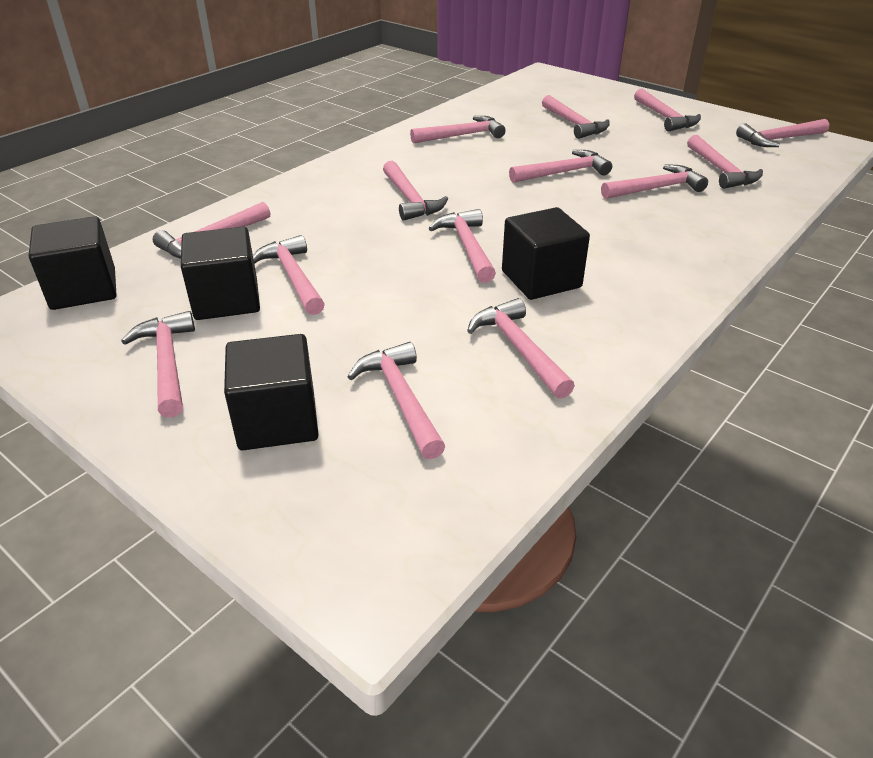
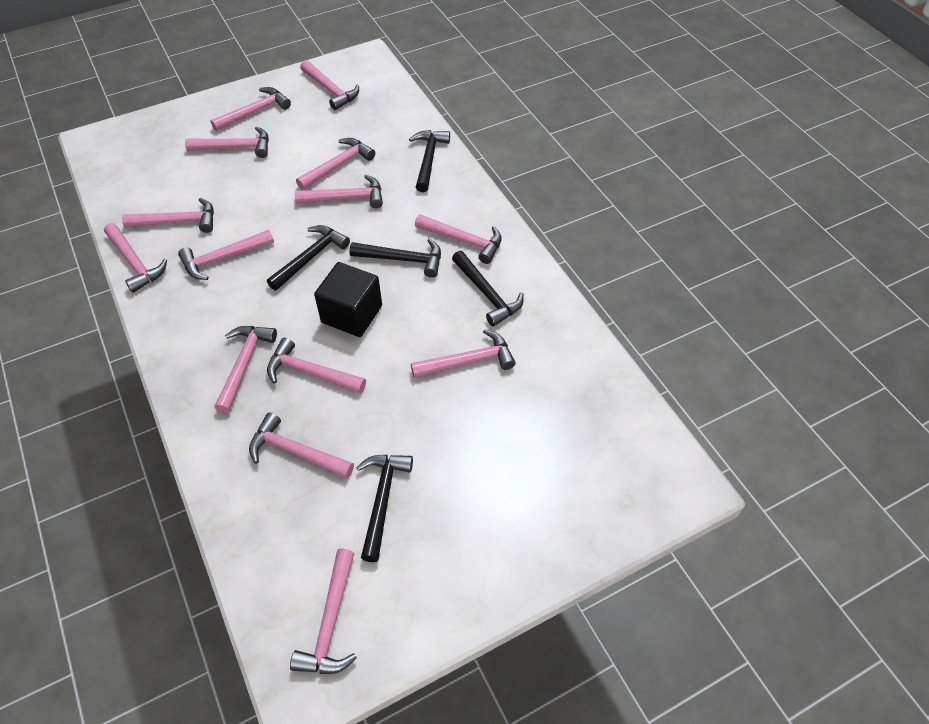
black cube: [29,216,116,310] [181,227,260,320] [224,334,319,450] [502,207,590,300] = 4 -> [314,262,382,337] = 1
black hammer: none = 0 -> [267,225,350,291] [349,238,441,278] [356,455,413,562] [409,130,450,192] [452,251,524,326] = 5

